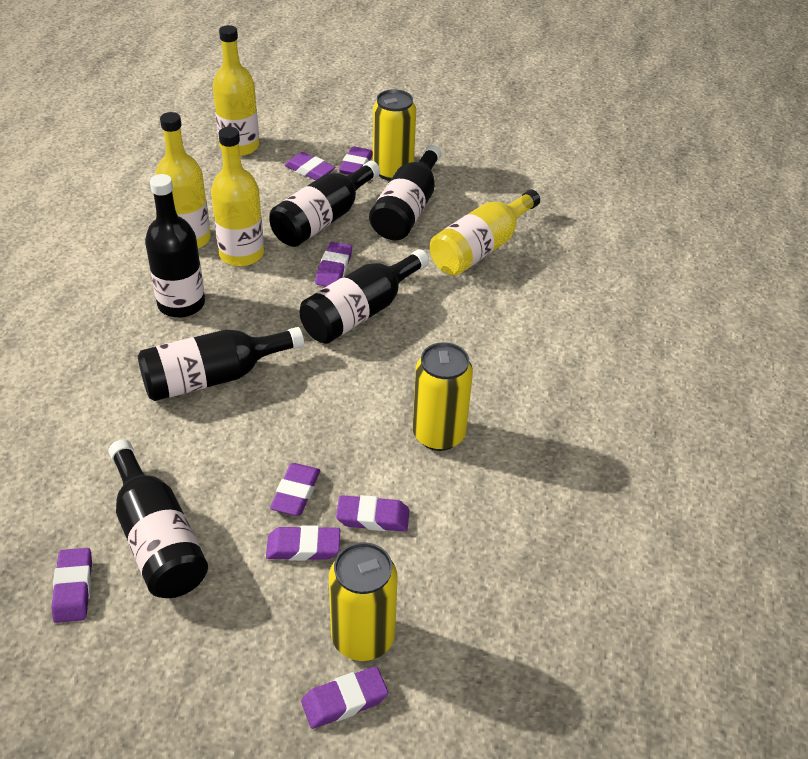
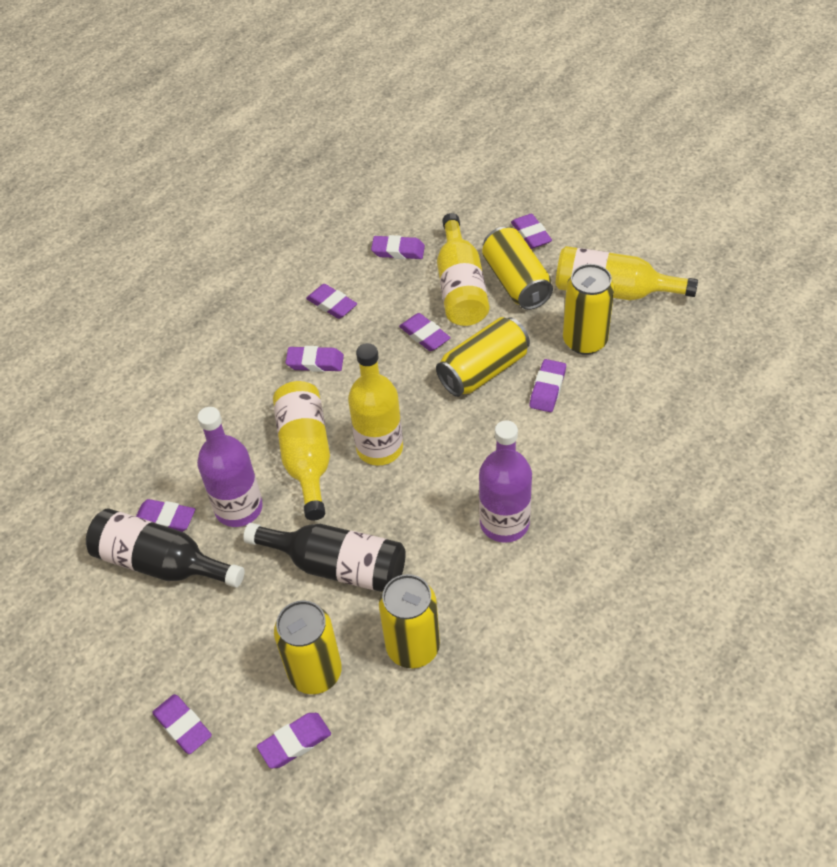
black bottle: [108,440,208,598] [138,327,304,401] [145,174,205,318] [269,161,380,247] [300,249,429,344] [369,145,441,240] = 6 -> [86,508,245,588] [243,523,406,592] = 2
purple bottle: none = 0 -> [197,407,263,527] [479,420,532,543] = 2
purple eraser: [51,548,92,623] [266,525,340,561] [270,463,320,516] [284,152,335,180] [301,666,388,729] [315,242,352,287] [336,495,409,532] [339,146,373,175] = 8 -> [136,499,195,532] [152,694,212,754] [257,713,331,768] [285,346,344,372] [306,284,357,319] [371,235,425,259] [399,313,451,351] [511,214,552,249] [529,359,566,412] = 9
yellow can: [329,542,398,661] [373,89,416,181] [413,342,473,451] = 3 -> [274,600,342,694] [379,574,440,668] [436,317,530,397] [482,227,553,310] [563,264,614,355] = 5

